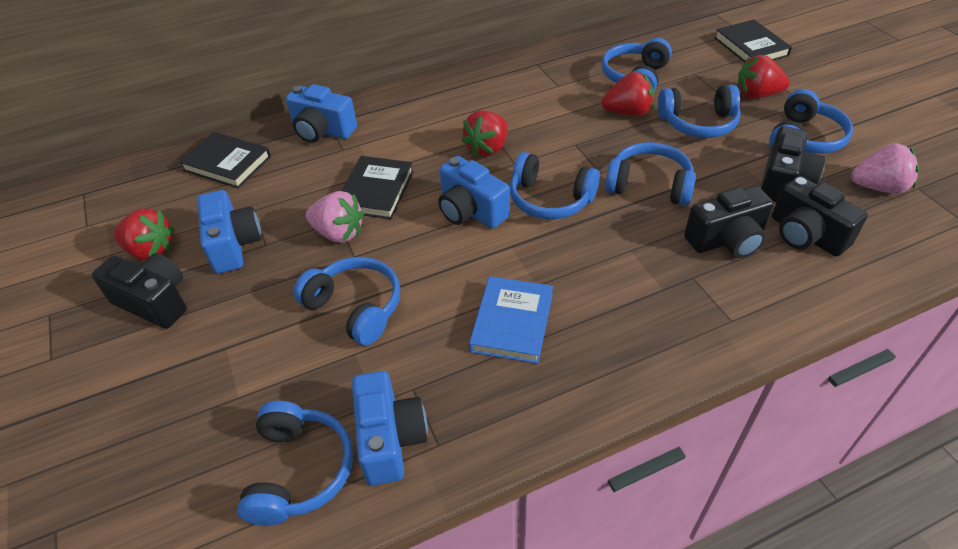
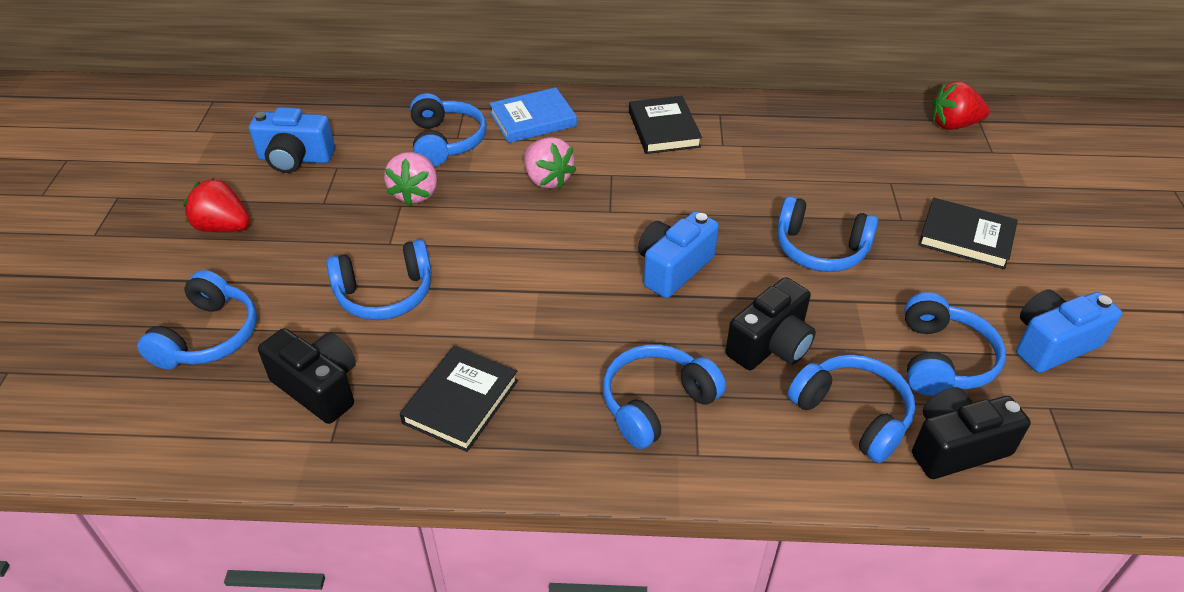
black camera: [92,253,187,329] [684,186,774,258] [761,126,825,202] [772,176,868,256] = 4 -> [258,328,356,424] [725,277,816,370] [912,387,1031,479] = 3
blue camera: [197,190,262,274] [286,84,357,143] [352,371,428,486] [438,156,510,229] = 4 -> [249,107,335,173] [638,211,719,298] [1016,290,1122,373] = 3
red strawberry: [113,208,175,260] [461,110,508,157] [602,72,654,116] [737,55,790,99] = 4 -> [183,178,250,232] [932,81,990,130] = 2

